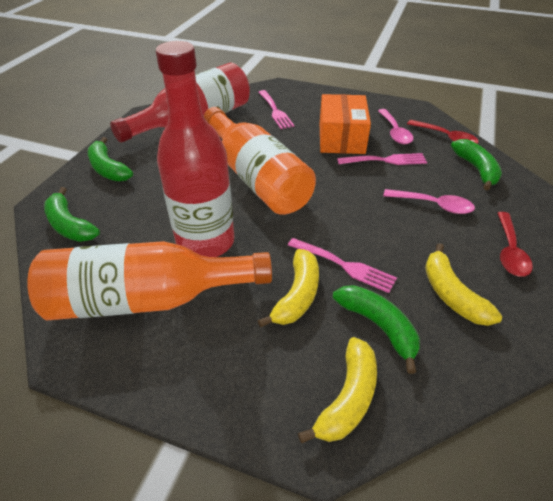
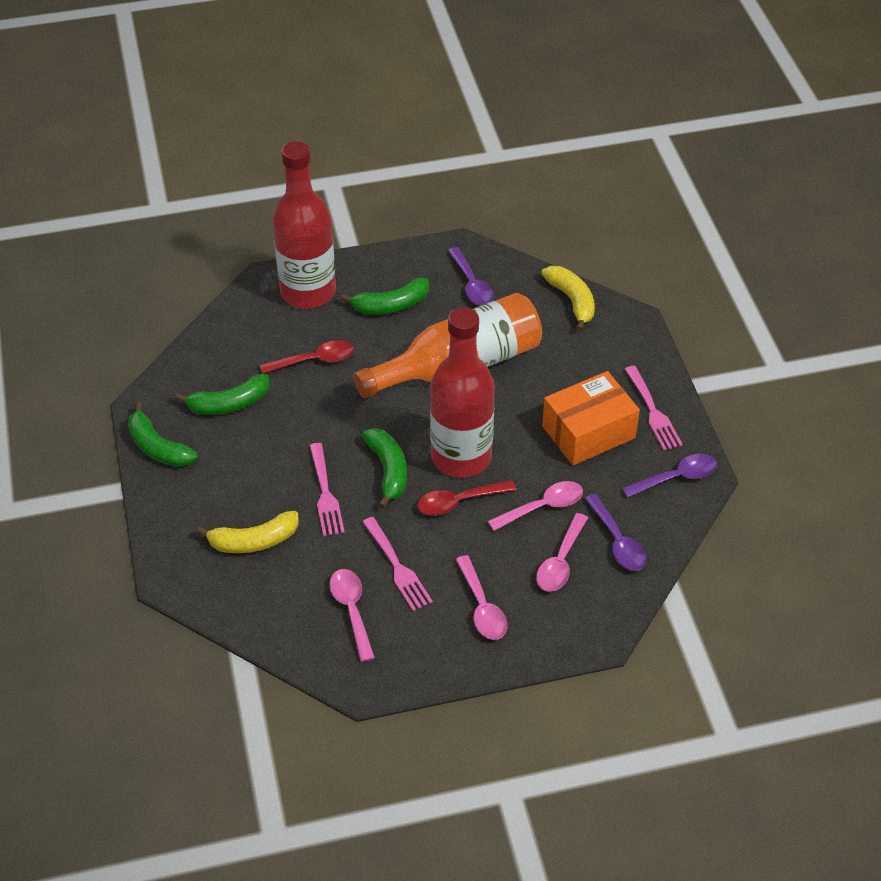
orange bottle: [27,241,272,320] [204,107,316,215] = 2 -> [353,293,542,398] = 1
pink spoon: [378,109,413,144] [383,189,475,214] = 2 -> [329,569,375,662] [455,555,507,640] [488,481,583,531] [536,513,588,592] = 4
purple spoon: none = 0 -> [448,247,494,306] [585,494,647,571] [622,454,717,498] = 3
yellow banana: [258,249,319,328] [298,337,377,443] [425,243,502,326] = 3 -> [196,511,299,553] [541,266,595,331] = 2

